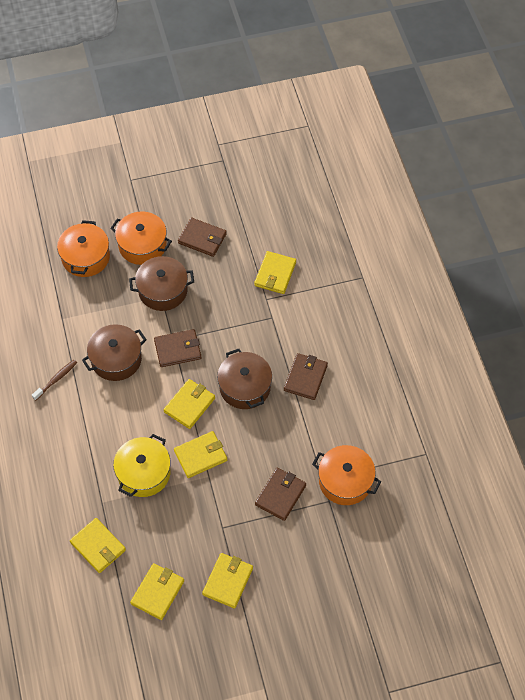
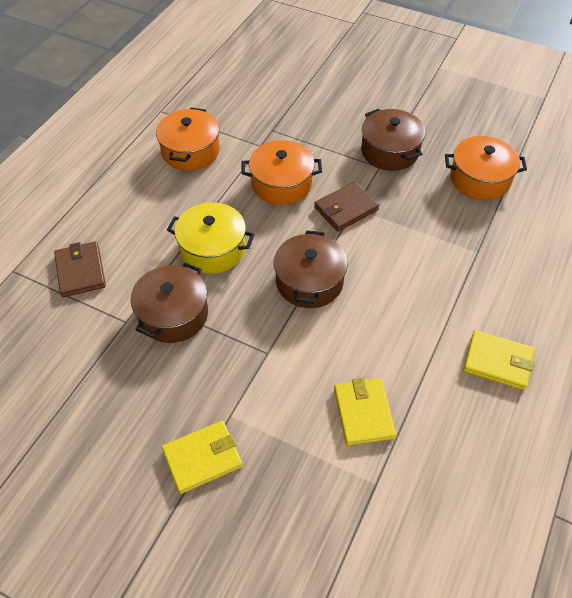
brown toothbrush: [32,360,77,400] = 1 -> none = 0
brown wallet: [154,329,202,367] [178,218,227,257] [255,468,306,521] [284,353,328,400] = 4 -> [54,241,106,297] [314,181,379,232] = 2
yellow wallet: [70,518,126,573] [130,563,184,620] [163,379,215,429] [174,431,227,478] [202,553,253,608] [254,251,296,294] = 6 -> [162,421,243,494] [334,378,396,446] [463,330,534,390] = 3

